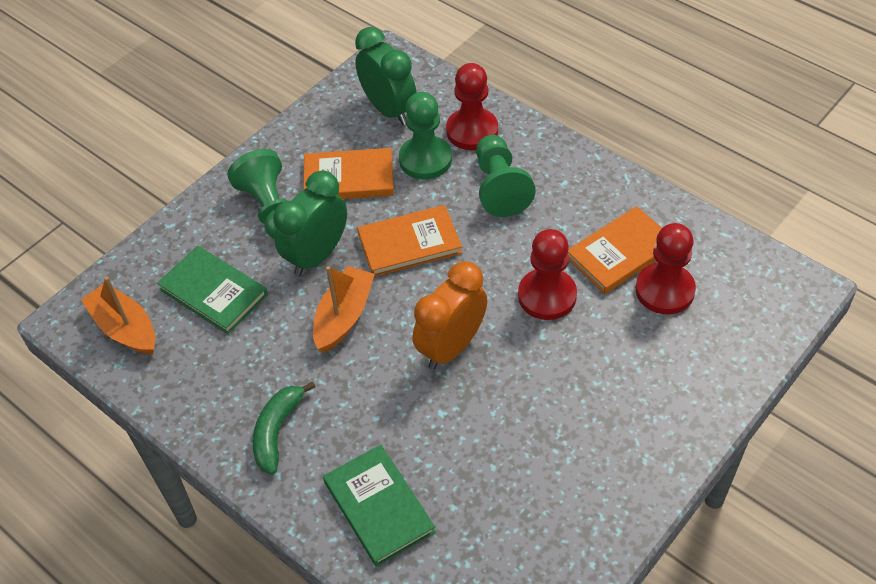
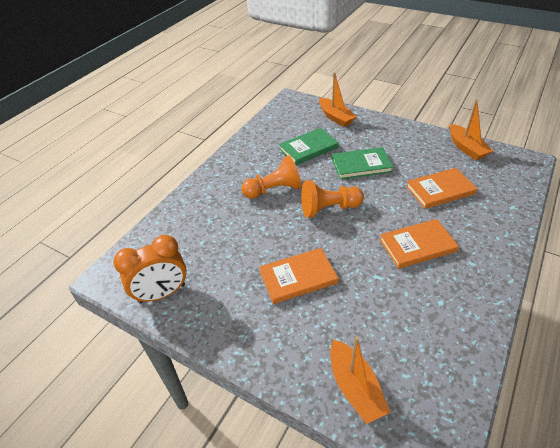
green banana: [253,381,316,475] = 1 -> none = 0
green clock: [273,170,347,276] [355,27,417,125] = 2 -> none = 0
green pawn: [227,149,288,239] [399,92,452,179] [476,135,536,217] = 3 -> none = 0
orange boat: [81,276,155,355] [313,266,375,353] = 2 -> [319,72,357,127] [330,336,391,424] [450,99,493,160] = 3
orange pawn: none = 0 -> [241,155,302,199] [301,180,364,218] = 2
red pawn: [446,63,498,150] [518,229,577,320] [636,223,696,314] = 3 -> none = 0

